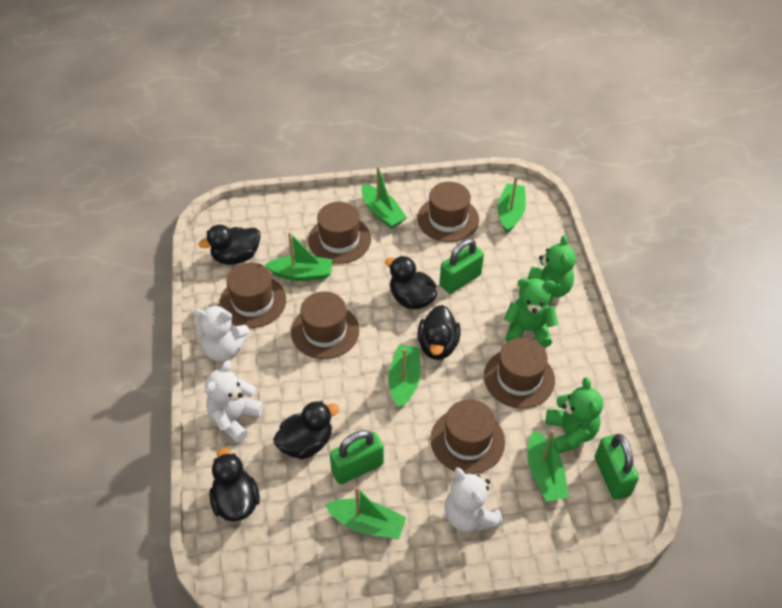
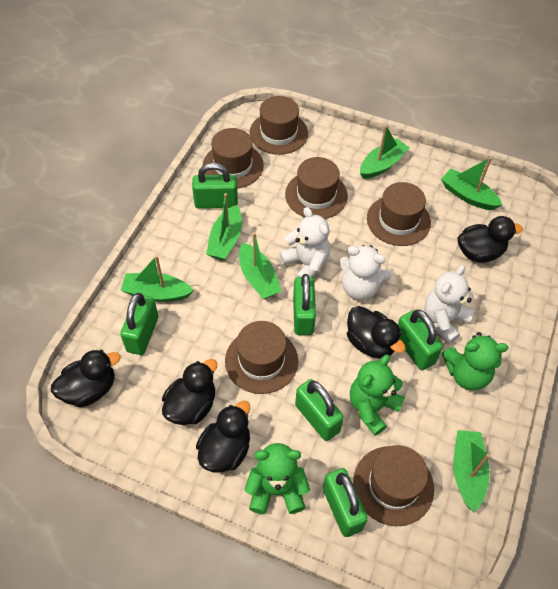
green padlock: [330,430,384,484] [440,239,484,294] [595,434,639,500] = 3 -> [120,293,158,355] [192,163,238,209] [293,274,316,335] [295,379,344,441] [323,468,368,537] [398,310,443,370] = 6

